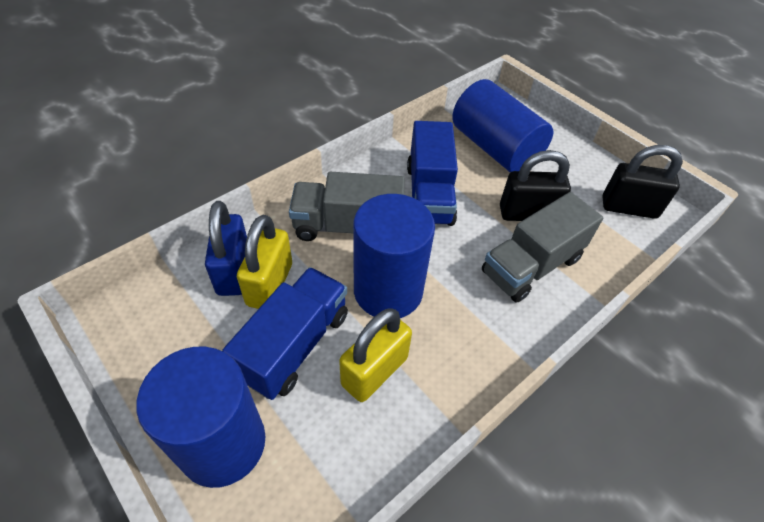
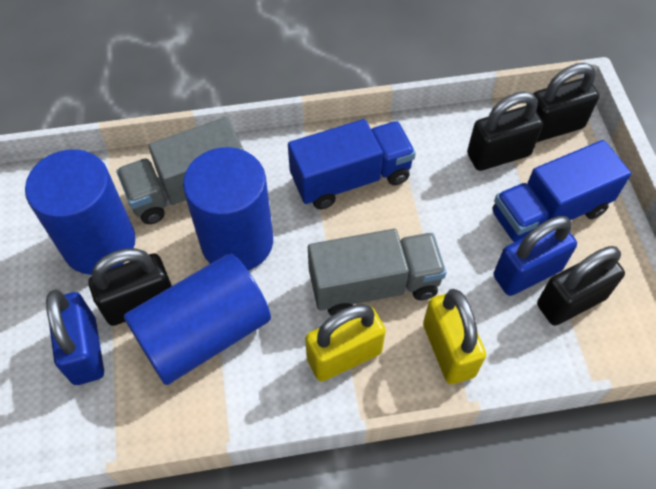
black padlock: [500,150,571,221] [602,145,683,219] = 2 -> [88,248,172,326] [467,91,543,171] [533,63,599,142] [537,246,625,326] = 4
blue padlock: [205,201,247,296] = 1 -> [46,290,104,385] [494,216,577,296] = 2

